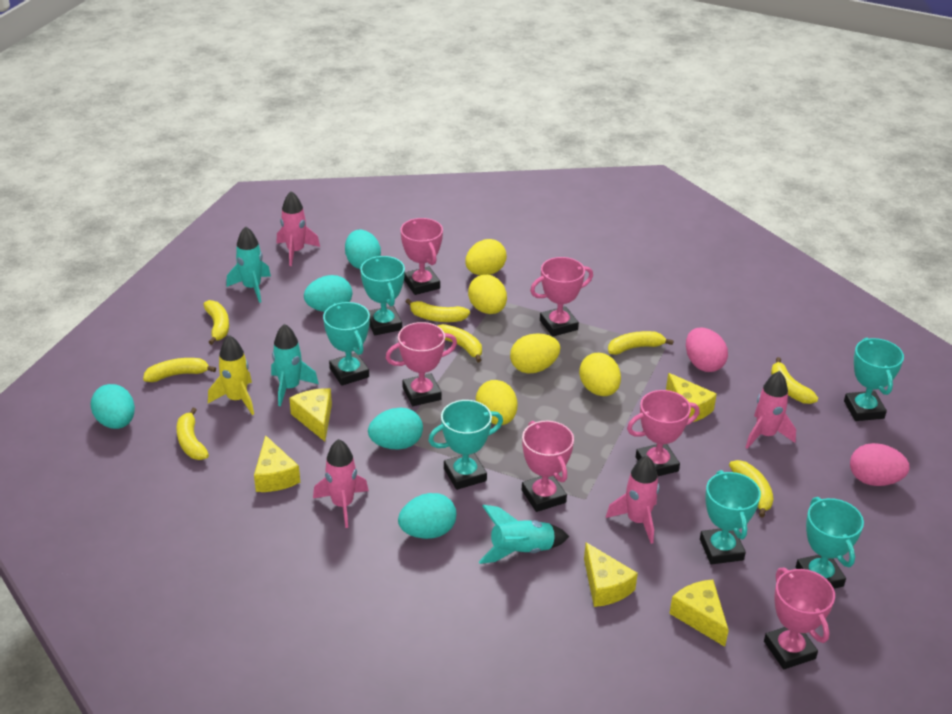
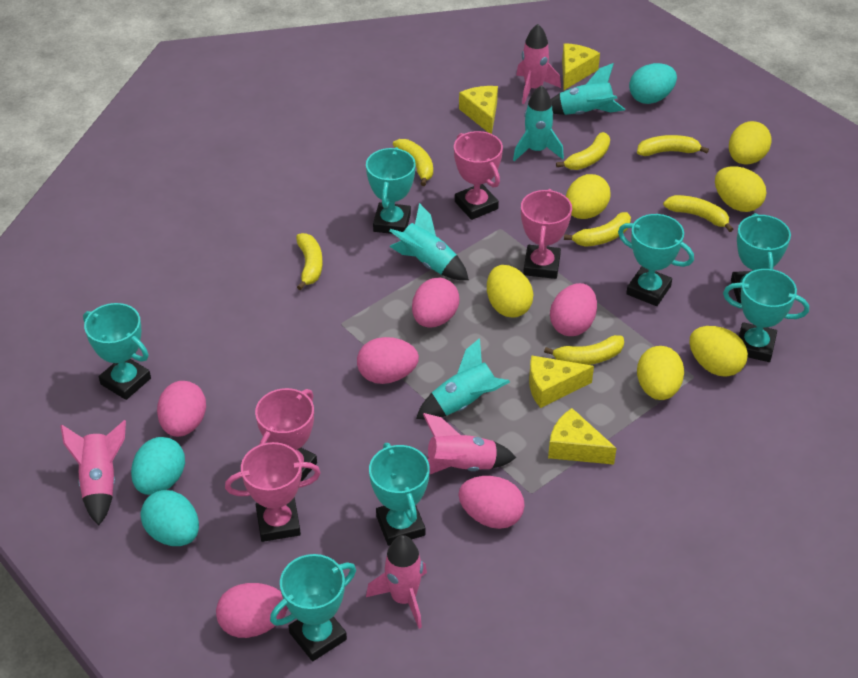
pink egg: [686,328,728,372] [850,443,910,486] = 2 -> [157,381,206,437] [216,583,288,638] [357,337,419,384] [412,278,459,328] [458,476,525,529] [550,283,597,336] = 6
pink trophy: [386,322,457,406] [400,218,443,295] [522,421,574,512] [530,257,593,337] [627,390,700,476] [764,567,835,669] = 6 -> [225,442,321,542] [255,388,317,482] [454,131,503,220] [521,189,572,279] = 4
turquoise egg: [91,384,135,429] [304,275,352,312] [345,230,381,269] [368,408,423,449] [398,493,456,539] = 5 -> [131,437,185,495] [141,490,199,546] [629,63,677,104] = 3
turquoise rocket: [226,226,271,303] [271,324,319,406] [479,505,569,564] = 3 -> [389,203,469,280] [416,338,510,420] [513,85,564,161] [551,63,625,115] = 4
turquoise trophy: [323,302,370,386] [360,256,405,335] [428,400,503,490] [700,470,761,564] [796,497,864,589] [844,338,904,421] = 6 -> [83,303,151,400] [270,554,356,661] [366,147,416,234] [369,443,430,546] [618,214,694,306] [723,269,809,362] [731,213,791,303] = 7
yellow banana: [143,358,216,382] [176,408,209,460] [203,300,229,345] [405,299,470,322] [437,324,482,363] [608,331,674,355] [729,460,773,518] [771,357,818,404] = 8 -> [296,233,323,290] [393,139,433,186] [544,335,624,365] [556,132,610,170] [564,212,631,247] [637,135,709,156] [663,195,733,232] = 7
yellow cheese: [254,435,300,492] [289,388,332,441] [584,542,638,607] [666,373,717,422] [669,579,729,647] = 5 -> [459,86,498,134] [529,355,594,408] [548,408,617,465] [562,43,600,90] = 4
yellow egg: [465,239,507,275] [468,275,507,314] [476,380,517,425] [510,333,560,374] [579,353,621,396] = 5 -> [487,265,533,317] [566,174,610,219] [637,346,684,400] [689,326,748,377] [715,166,766,212] [729,121,772,164] = 6
yellow rocket: [208,335,254,415] = 1 -> none = 0

